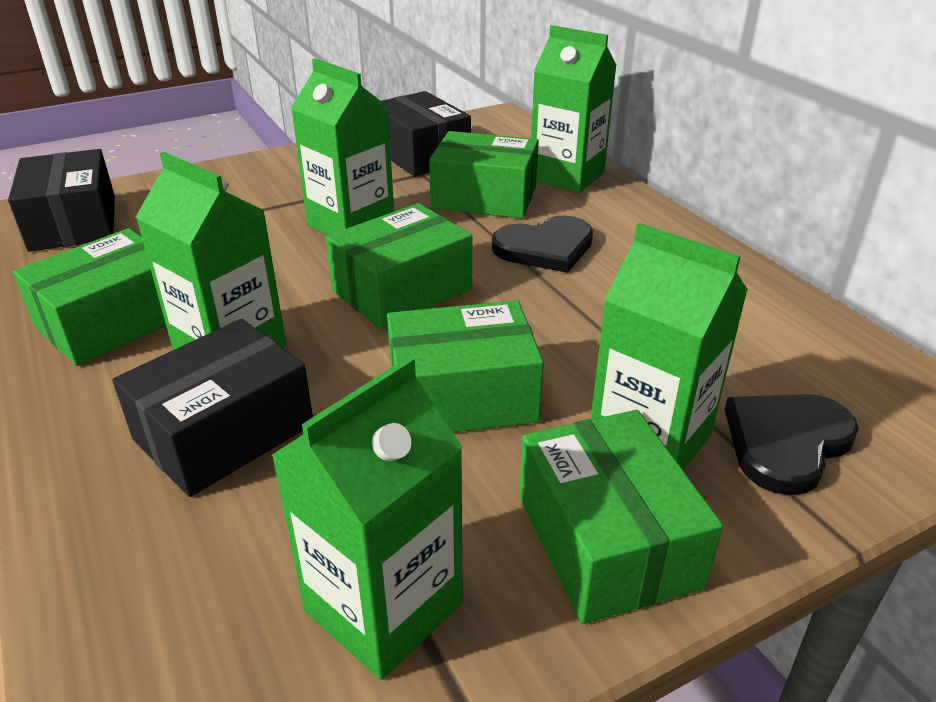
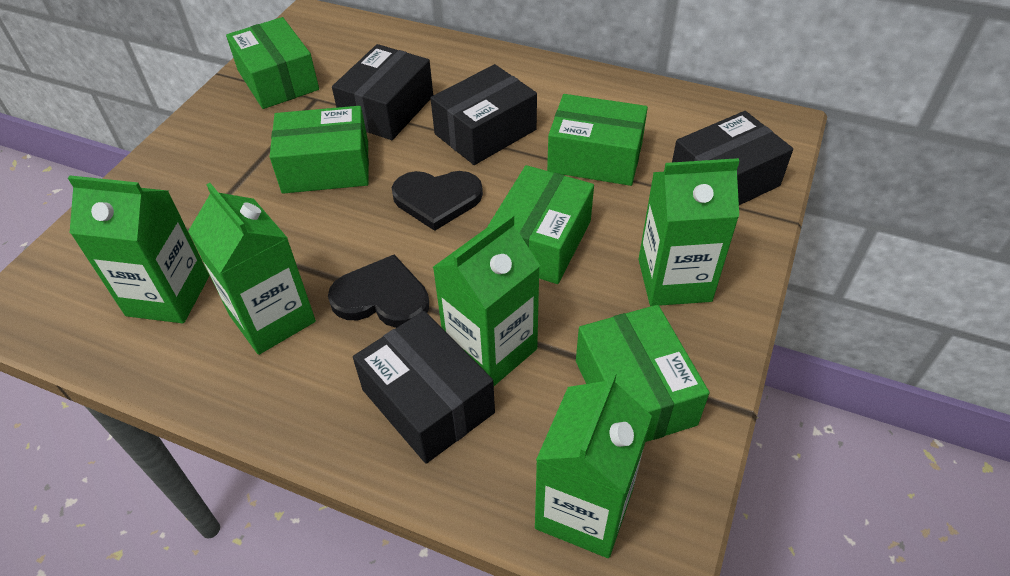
black box: [8,149,115,252] [112,319,313,497] [381,91,471,177] = 3 -> [332,44,433,140] [353,311,495,464] [431,64,537,165] [672,111,793,205] = 4

